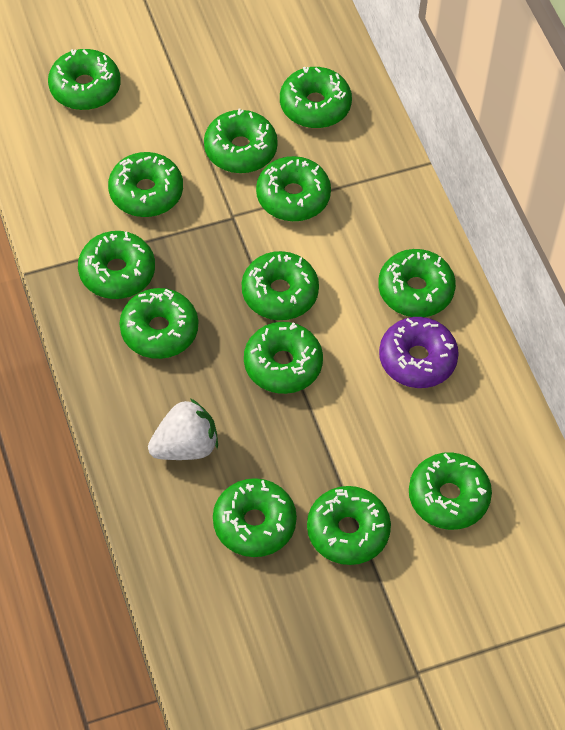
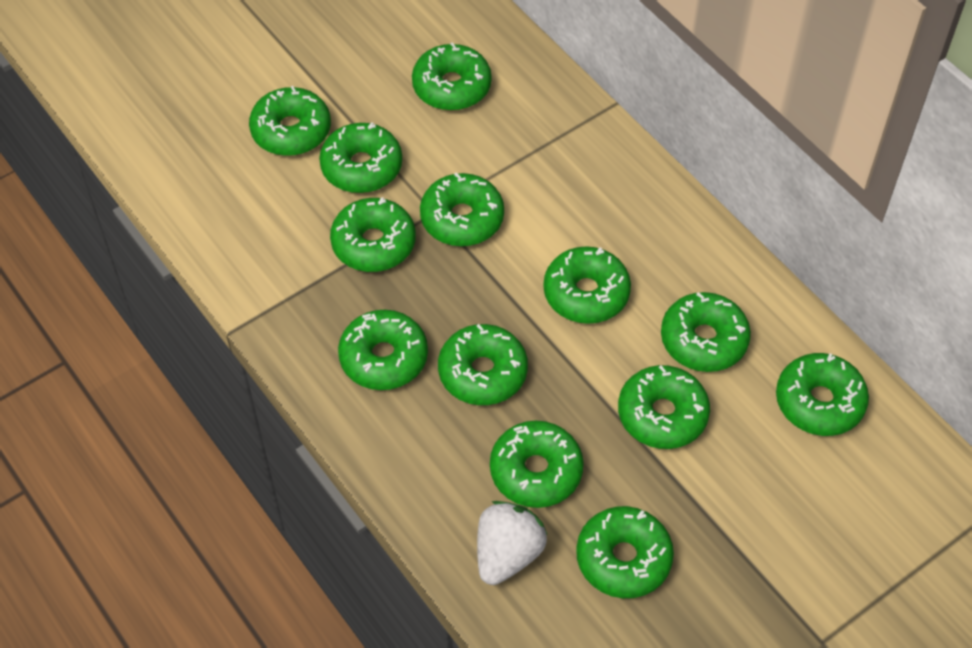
purple donut: [379,317,459,388] = 1 -> none = 0

